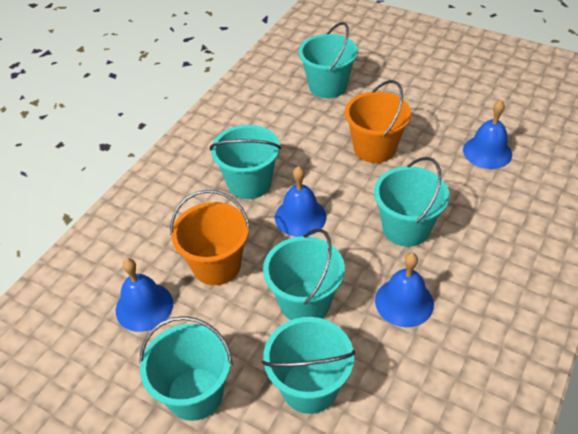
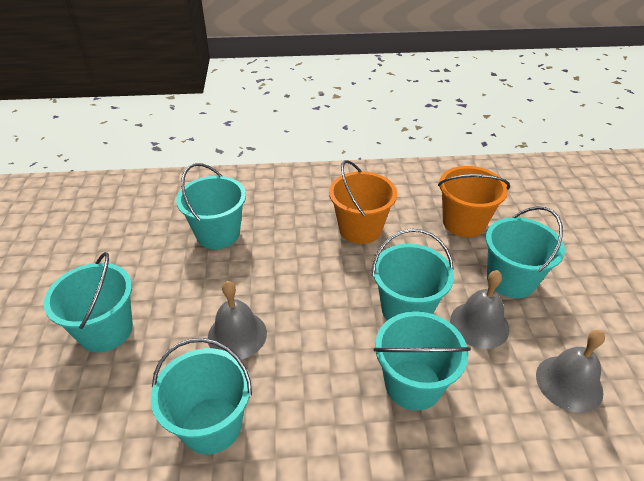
blue bell: [116,258,173,332] [275,166,326,237] [375,253,434,327] [463,100,512,169] = 4 -> none = 0
grey bell: none = 0 -> [208,281,267,359] [450,270,509,349] [536,330,605,413] = 3

